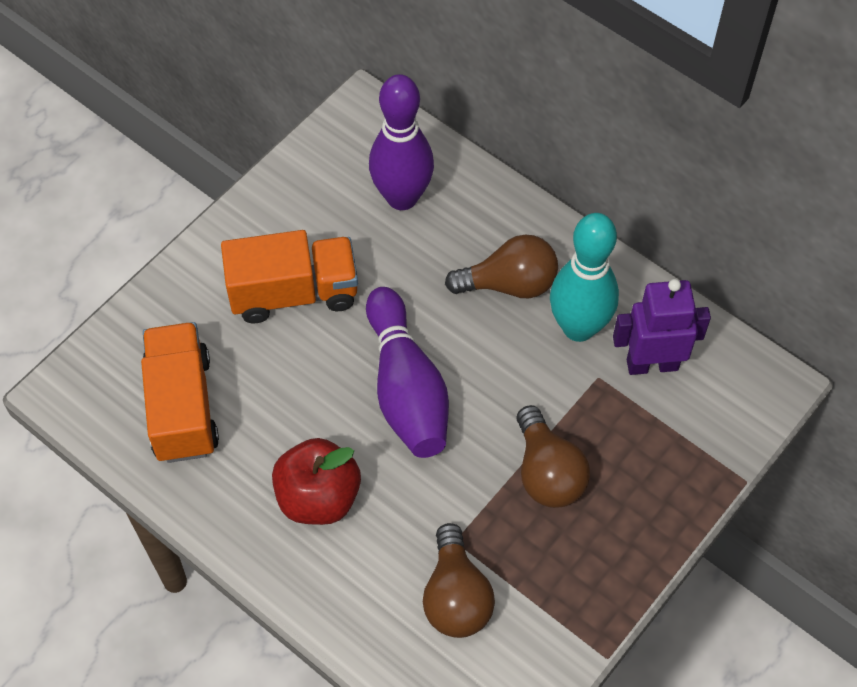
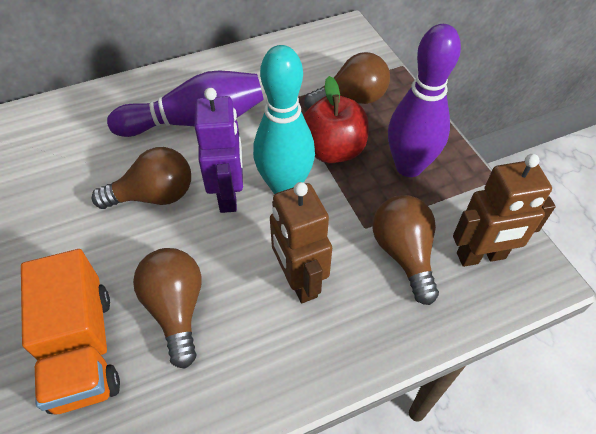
brown light bulb: [423,523,495,638] [445,234,558,298] [517,405,590,508] = 3 -> [92,147,191,209] [133,248,202,369] [304,52,390,109] [373,195,439,305] = 4
brown robot: none = 0 -> [270,182,332,303] [453,154,556,267] = 2
orange truck: [141,322,219,463] [221,230,358,323] = 2 -> [21,249,120,414] = 1

